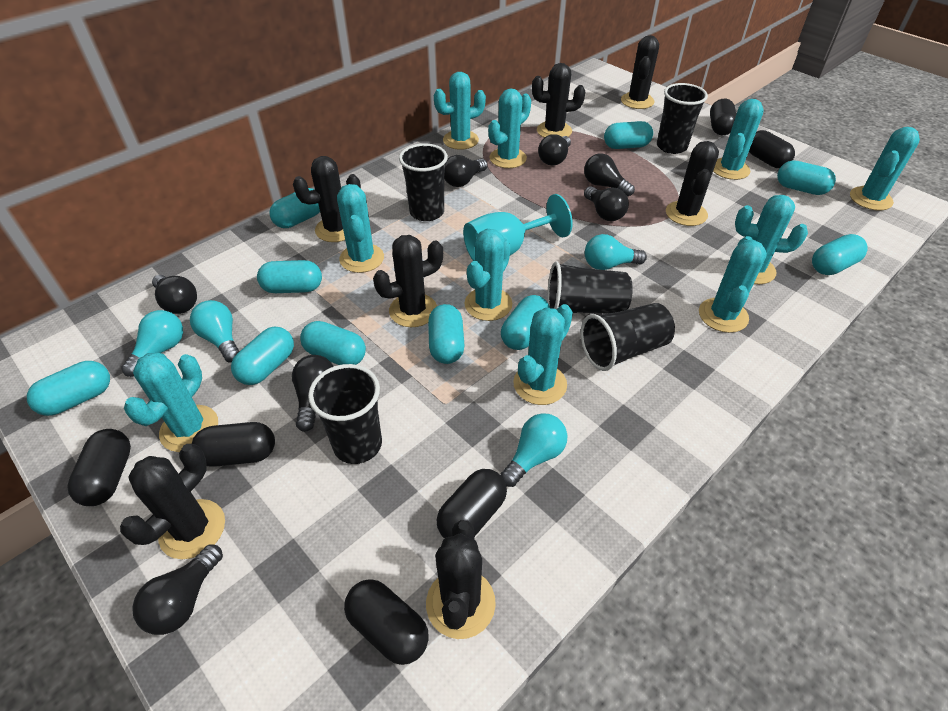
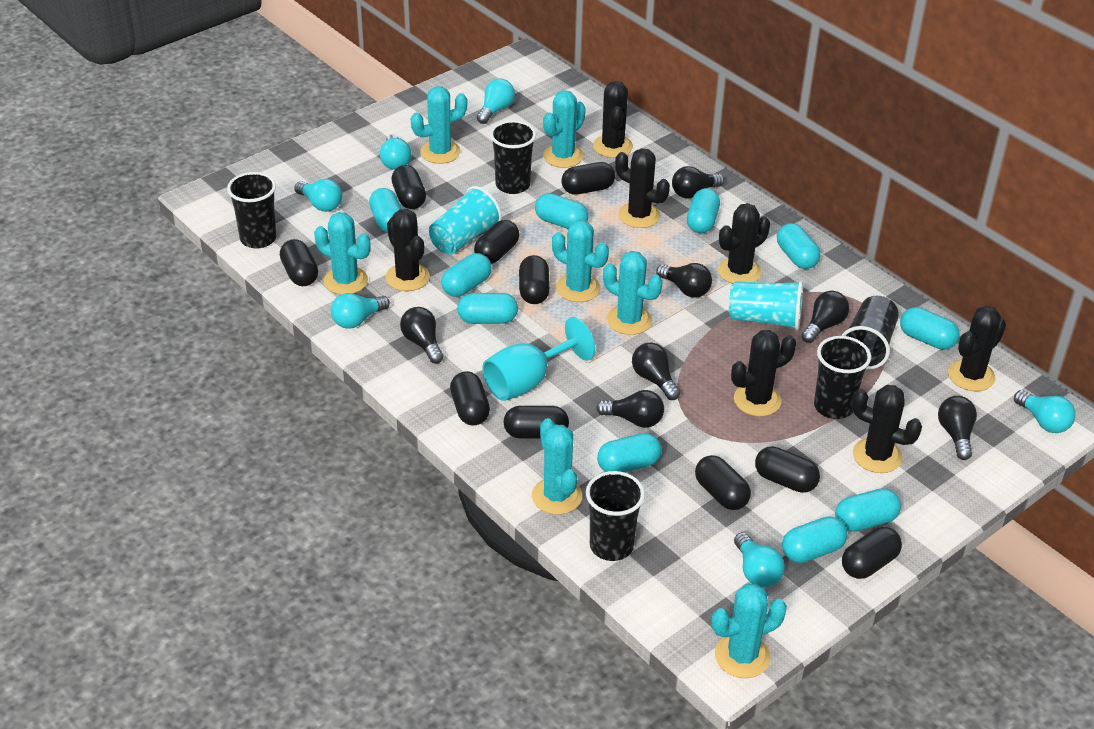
black capsule: [68,429,131,506] [192,422,275,467] [344,579,429,665] [437,469,507,538] [710,99,736,135] [749,130,795,168] = 6 -> [280,239,318,286] [391,165,426,209] [450,371,490,425] [474,220,519,264] [504,406,569,439] [519,255,550,304] [561,162,615,195] [695,455,751,510] [755,446,820,493] [842,527,902,579] = 10
turquoise cactus: [124,353,218,452] [337,184,384,273] [434,72,486,150] [464,229,512,321] [488,88,531,168] [513,304,573,405] [699,236,767,333] [713,99,764,180] [735,195,808,284] [850,127,920,211] = 10 -> [314,212,371,295] [411,86,468,164] [532,418,582,515] [543,90,586,168] [552,219,609,302] [603,251,662,335] [711,584,787,678] = 7
turquoise cup: none = 0 -> [429,186,502,255] [729,281,803,330] = 2
turquoise light bulb: [121,310,183,377] [190,300,240,363] [500,413,567,487] [585,234,647,270] = 4 -> [294,179,342,212] [331,293,390,329] [380,134,412,170] [477,78,515,124] [734,532,785,587] [1014,390,1075,433] = 6

